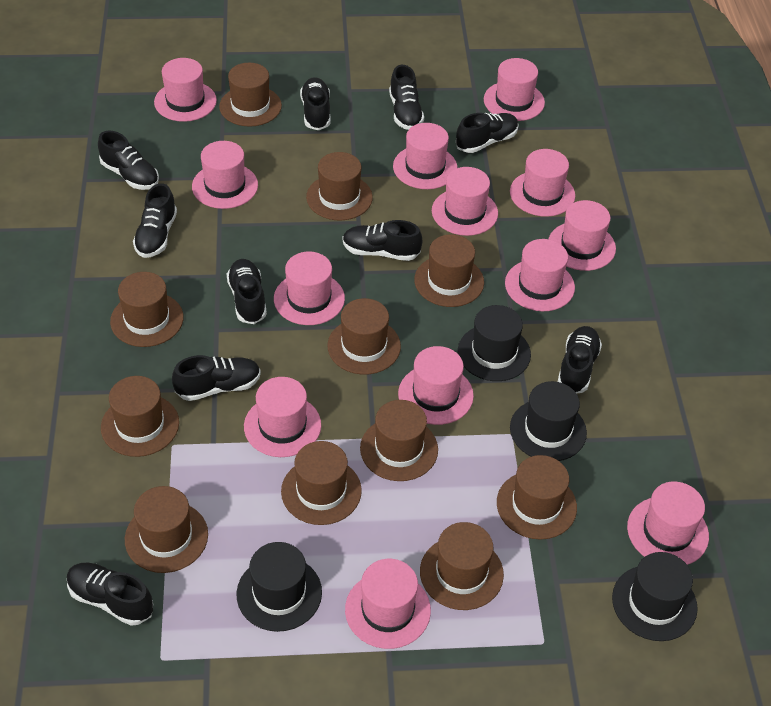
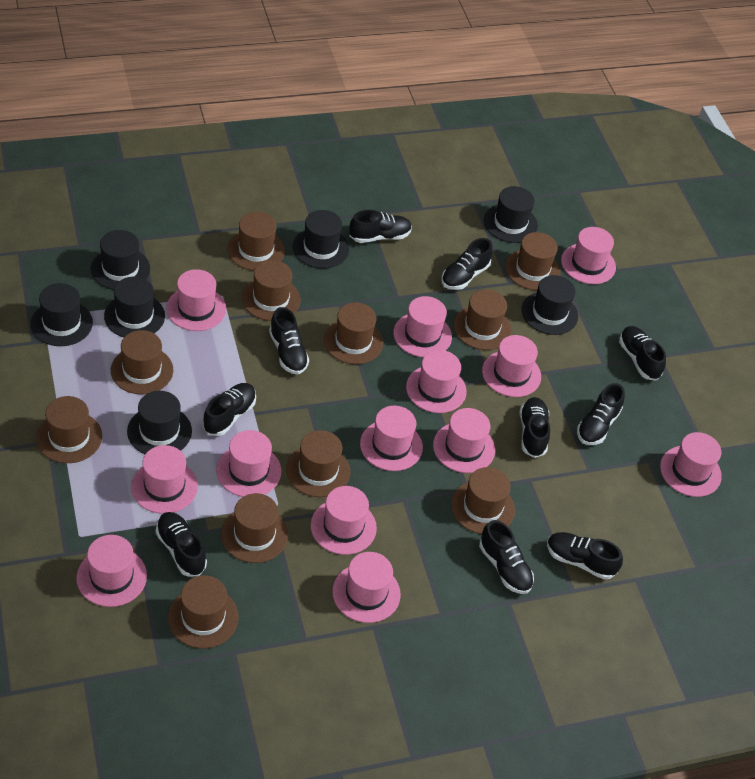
black hat: [237,542,322,632] [458,305,531,381] [510,381,587,461] [612,552,698,641] = 4 -> [31,283,93,346] [91,230,150,290] [104,277,165,337] [127,391,192,454] [293,210,349,269] [484,186,538,243] [521,275,578,335] = 7

